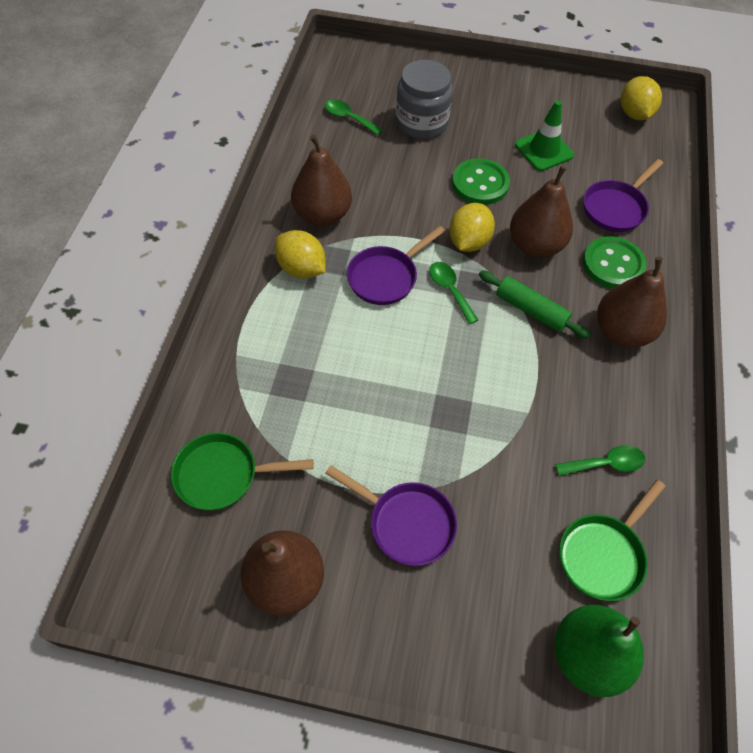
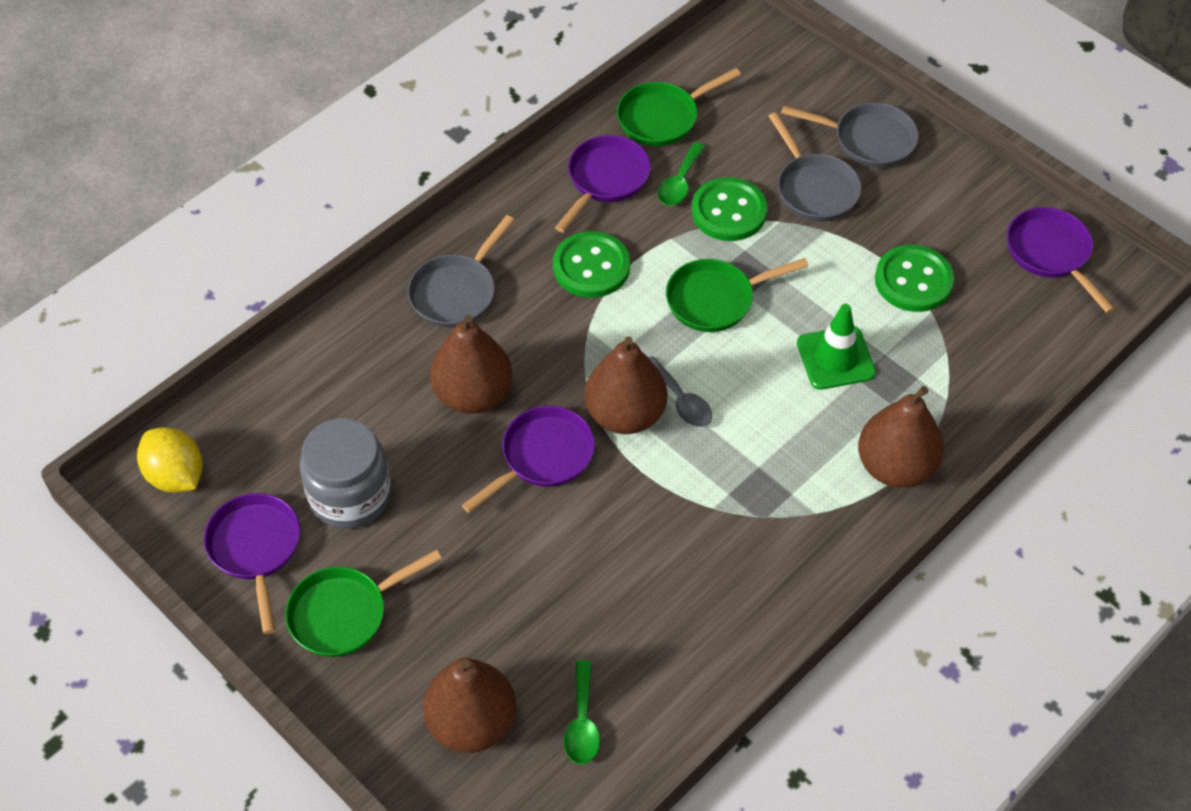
green button: [452,158,510,205] [583,236,647,289] = 2 -> [553,231,630,298] [691,177,767,241] [875,245,954,312] = 3
green pan: [171,433,314,511] [560,480,666,601] = 2 -> [285,549,442,657] [617,68,741,146] [666,258,809,332] = 3
green pear: [554,605,644,697] = 1 -> none = 0
green rolling pin: [479,270,591,339] = 1 -> none = 0
green spoon: [325,100,383,135] [429,262,478,324] [555,445,646,476] = 3 -> [564,660,600,765] [658,142,705,206] = 2
grey pan: none = 0 -> [408,215,514,328] [768,112,861,222] [781,103,919,168] = 3
grey spoon: none = 0 -> [648,356,712,427] = 1
purple pan: [325,465,457,566] [347,226,445,305] [584,159,663,232] = 3 -> [204,493,300,634] [462,406,595,513] [555,135,651,232] [1007,207,1115,313] = 4
yellow lemon: [275,230,326,279] [449,203,495,252] [621,76,662,120] = 3 -> [137,427,203,493] = 1

